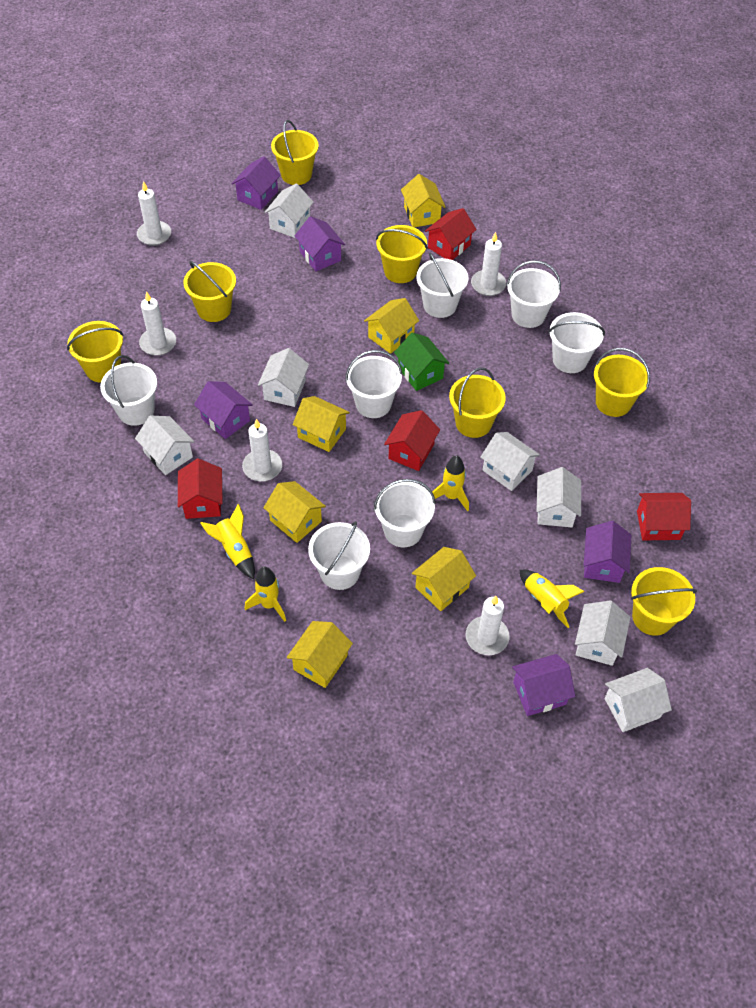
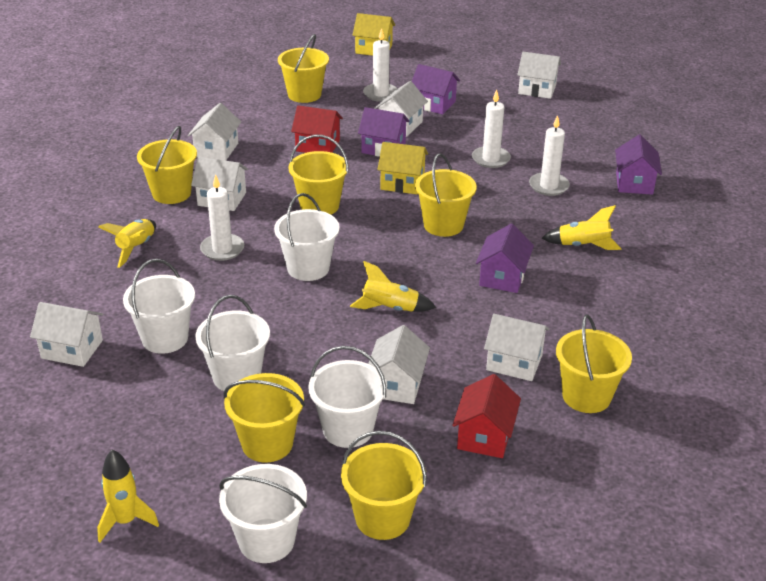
green house: [394,332,449,391] = 1 -> none = 0
purple house: [194,381,253,439] [231,156,281,210] [295,216,345,271] [512,654,576,716] [584,521,631,583] = 5 -> [358,107,410,157] [412,64,460,115] [476,224,534,293] [615,135,662,195] = 4
red house: [178,458,223,519] [384,410,440,471] [425,208,477,260] [637,493,691,540] = 4 -> [291,105,343,153] [452,374,521,458] = 2
white bucket: [100,355,157,426] [308,521,370,590] [345,350,402,418] [374,479,436,547] [416,253,469,318] [506,261,561,328] [548,312,605,373] = 7 -> [123,259,195,354] [195,295,270,391] [219,464,307,563] [274,193,340,281] [308,346,387,448] = 5
white candle: [137,181,171,246] [139,291,176,356] [242,419,282,481] [466,596,509,655] [471,232,506,296] = 5 -> [200,174,244,261] [363,28,398,102] [472,90,511,168] [529,115,570,196] = 4
yellow house: [263,481,326,543] [287,621,353,688] [293,396,350,452] [364,298,419,354] [401,174,445,227] [412,547,476,611] = 6 -> [353,13,395,56] [377,142,428,194] = 2

